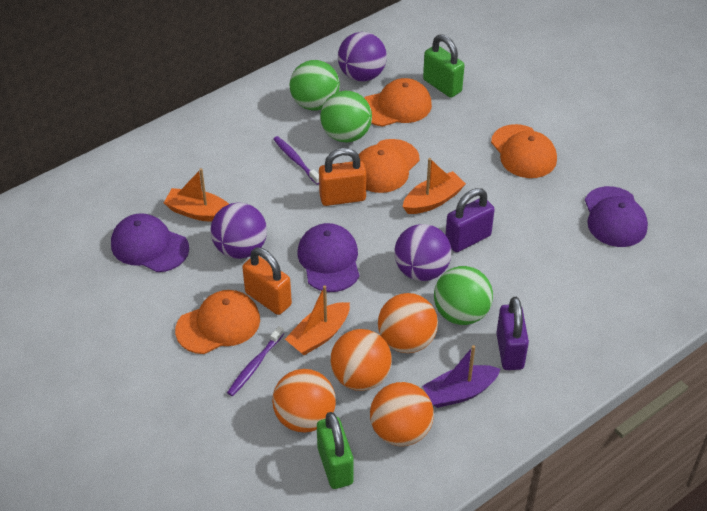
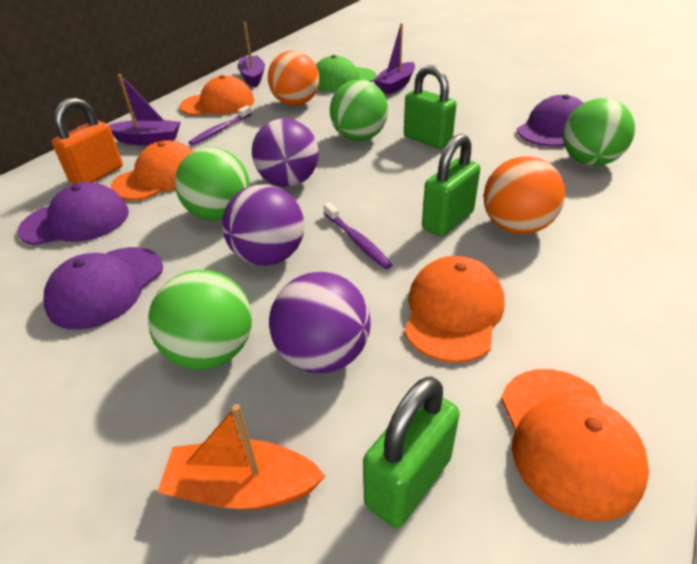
green ball: [290,60,340,111] [320,91,372,143] [434,266,493,325] = 3 -> [148,270,252,370] [175,147,250,221] [330,79,388,141] [563,98,635,166] = 4
green cap: none = 0 -> [316,55,376,92] = 1
green padlock: [317,412,353,489] [423,34,465,98] = 2 -> [363,376,460,528] [404,65,457,149] [422,133,481,237] = 3
orange ball: [272,369,336,432] [330,329,392,391] [370,382,434,446] [378,293,438,353] = 4 -> [268,50,319,106] [484,156,565,234] = 2
orange boat: [164,168,229,222] [285,285,350,355] [403,158,466,214] = 3 -> [157,404,326,510] = 1
orange padlock: [242,248,292,315] [319,148,366,206] = 2 -> [52,98,123,184] = 1
purple boat: [422,345,500,408] = 1 -> [109,74,181,145] [237,22,265,87] [373,23,415,94] = 3
purple padlock: [445,188,495,252] [496,297,529,370] = 2 -> none = 0

